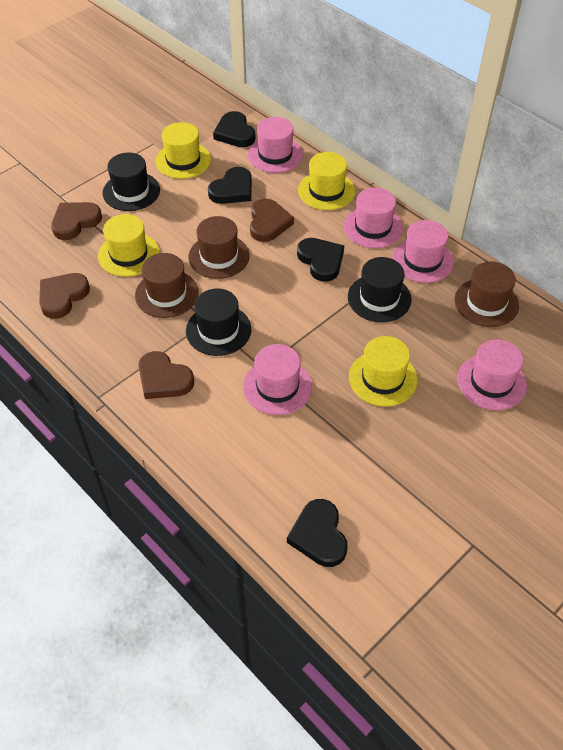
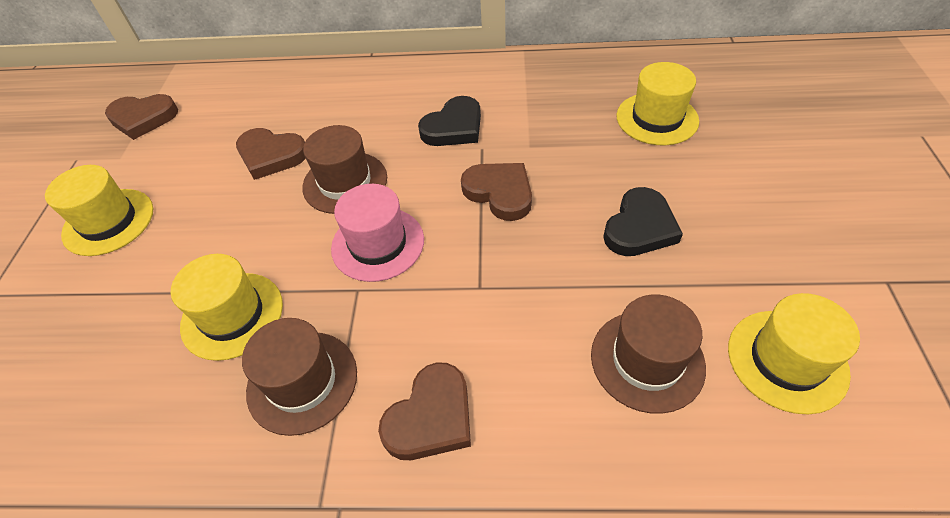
black hat: [103,153,160,211] [186,288,251,356] [348,257,412,322] = 3 -> none = 0
black heart: [208,167,252,204] [213,111,255,147] [287,499,348,567] [297,238,344,282] = 4 -> [418,96,481,146] [603,187,683,256] = 2
pink hat: [243,344,312,415] [248,117,303,173] [343,188,403,248] [392,220,454,283] [457,339,527,410] = 5 -> [331,184,424,282] = 1

